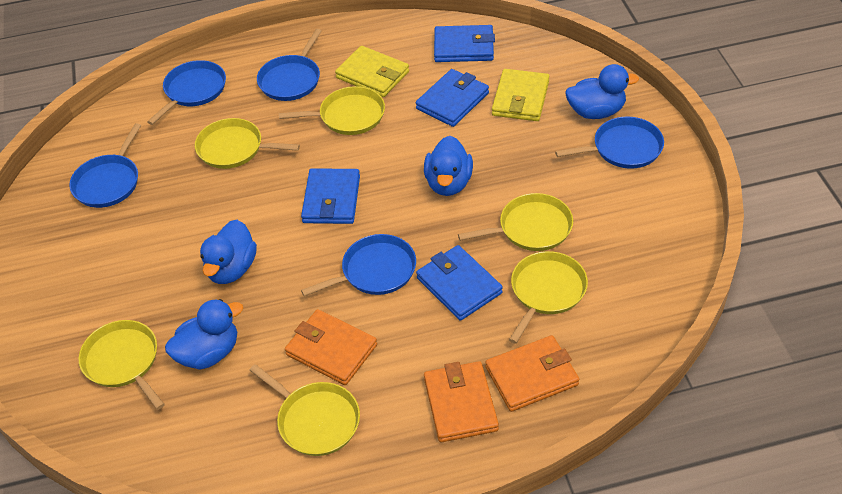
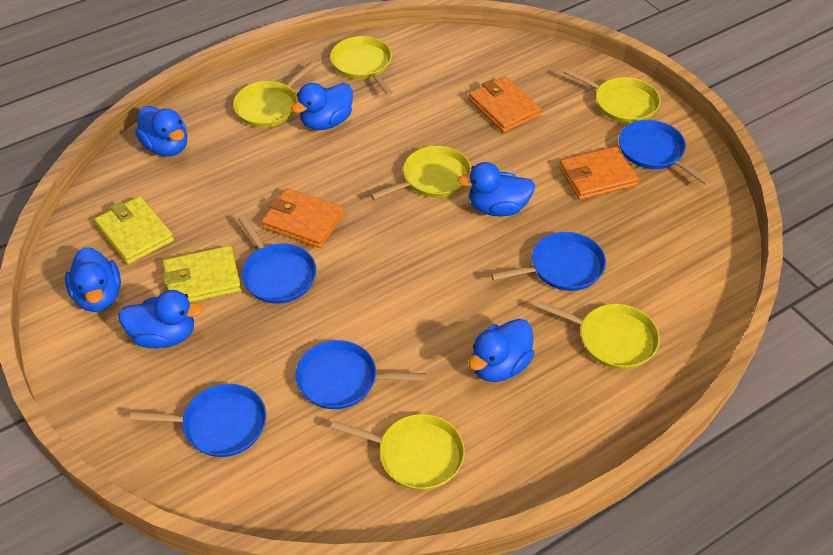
blue duck: [165,299,243,370] [200,220,257,284] [424,136,473,196] [565,64,639,119] = 4 -> [65,247,121,312] [119,290,203,349] [135,106,187,156] [291,83,353,130] [457,162,535,216] [469,319,534,382] = 6
blue wallet: [301,168,360,224] [416,69,489,127] [416,245,503,321] [434,25,495,62] = 4 -> none = 0

